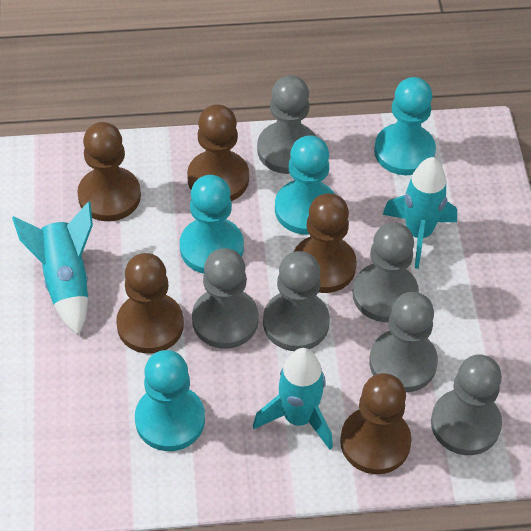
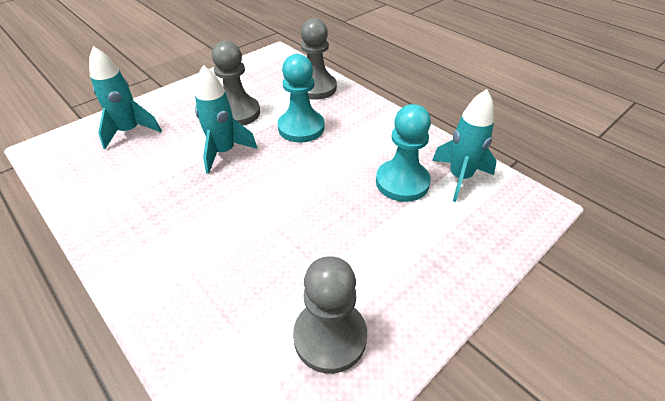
brown pawn: [77,122,141,221] [116,253,184,354] [187,104,249,201] [294,193,357,293] [340,373,412,474] = 5 -> none = 0
grey pawn: [192,248,259,349] [257,75,316,174] [263,251,330,351] [353,223,419,322] [369,292,438,392] [431,355,502,455] = 6 -> [212,40,260,126] [293,256,367,374] [301,18,337,100] = 3
turquoise pawn: [135,350,205,451] [180,175,244,274] [275,135,334,235] [374,77,436,175] = 4 -> [278,54,325,143] [376,104,431,202] = 2

